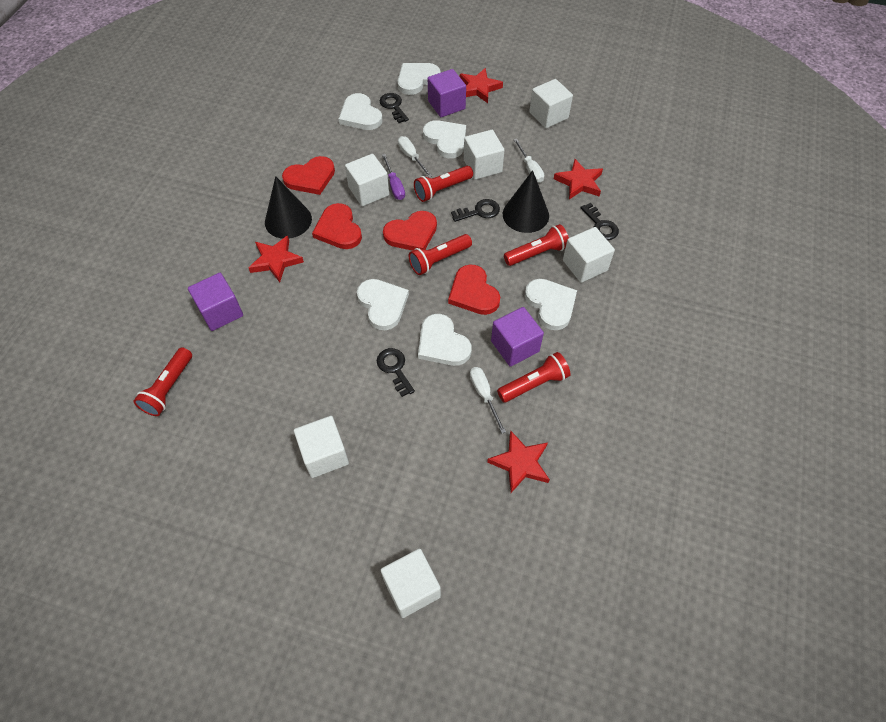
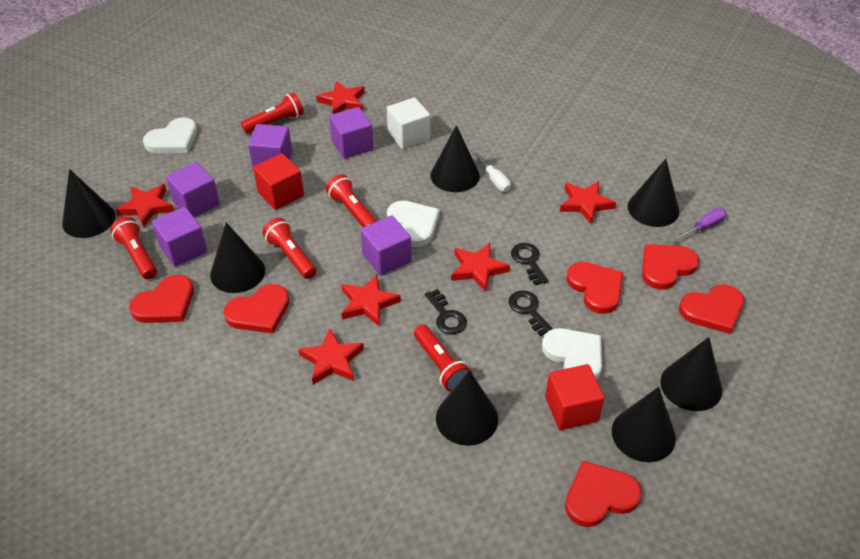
black cone: [265,176,312,239] [503,170,549,233] = 2 -> [62,169,115,238] [210,222,265,293] [431,125,480,192] [436,370,498,446] [612,387,676,462] [628,159,679,227] [660,337,722,411] = 7
black key: [377,348,415,397] [380,93,409,123] [451,199,500,222] [580,203,619,240] = 4 -> [425,289,467,334] [509,290,553,336] [511,243,548,285] = 3
purple cube: [188,273,243,331] [428,69,466,117] [491,307,544,367] = 3 -> [152,207,207,267] [166,162,220,217] [248,124,292,168] [329,107,373,159] [361,215,412,276] = 5
red cube: none = 0 -> [253,153,304,210] [545,364,604,430] = 2
red heart: [282,156,335,195] [312,203,362,249] [383,211,437,251] [448,264,500,315] = 4 -> [129,275,194,323] [224,284,290,333] [565,461,641,527] [567,262,623,314] [642,244,699,290] [679,284,744,334] = 6
red star: [249,236,304,282] [460,68,503,103] [487,431,550,493] [554,159,603,199] = 4 -> [115,184,174,227] [298,329,364,385] [316,81,365,114] [341,274,401,326] [451,243,510,292] [560,181,616,224] = 6
white cube: [294,416,349,478] [345,154,389,206] [381,549,441,618] [464,130,504,180] [529,79,573,128] [563,227,615,283] = 6 -> [387,98,430,149] = 1
white heart: [339,93,383,130] [357,279,409,330] [397,63,441,95] [418,314,472,366] [423,120,466,158] [525,279,577,330] = 6 -> [143,117,197,153] [387,201,440,247] [542,328,602,380] = 3
white screwdriver: [398,136,432,177] [470,367,506,433] [514,139,544,183] = 3 -> [471,149,511,192] = 1

